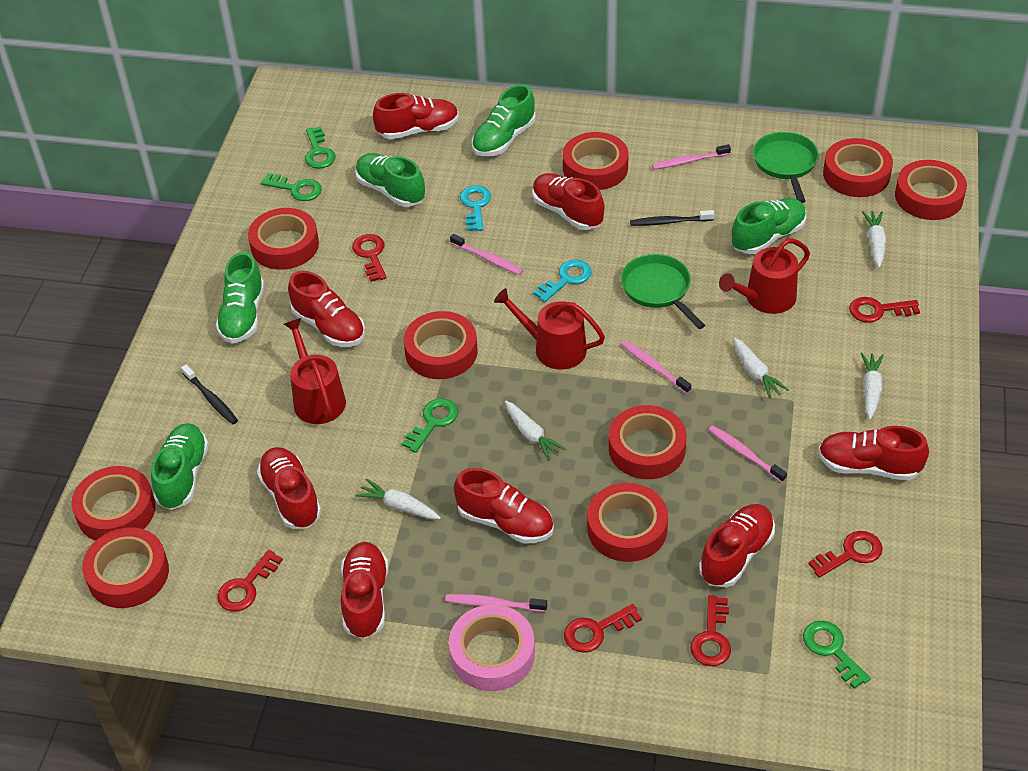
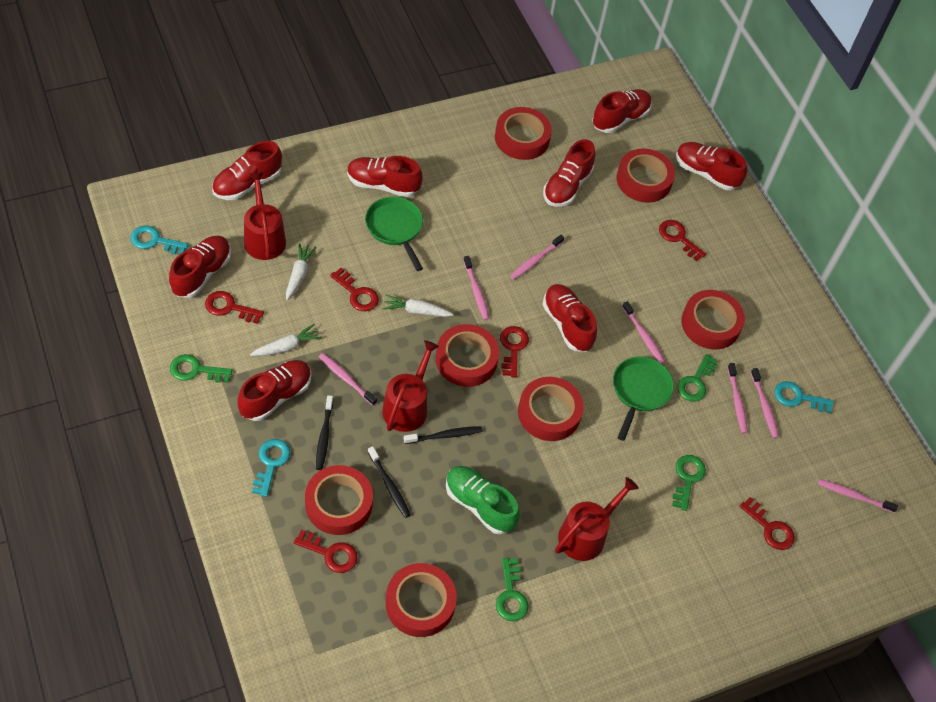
black toothbrush: [181,365,238,424] [630,210,714,226] = 2 -> [316,395,333,470] [368,446,410,518] [404,426,482,444] = 3
green shoe: [151,423,209,510] [216,252,264,343] [355,153,425,207] [472,84,535,156] [731,198,806,254] = 5 -> [446,466,520,534] = 1
pink tape: [449,605,535,691] = 1 -> none = 0
pink toothbrush: [445,594,547,612] [450,234,523,275] [621,340,691,394] [652,144,731,169] [709,426,787,482] = 5 -> [319,353,377,406] [463,256,489,320] [510,235,564,280] [622,301,665,364] [727,363,748,434] [751,368,779,438] [818,479,898,513] = 7
red tape: [71,466,156,541] [82,527,169,608] [248,208,319,270] [404,311,478,379] [563,132,628,190] [587,483,668,562] [609,405,687,479] [823,138,893,197] [895,160,967,220] = 9 -> [305,465,373,535] [386,563,457,637] [436,324,499,387] [495,107,552,160] [518,377,584,441] [616,149,675,203] [681,290,745,350] = 7
turquoise key: [460,185,491,231] [533,260,592,302] = 2 -> [130,226,189,254] [252,439,290,497] [774,381,834,413] = 3
white carrot: [355,479,441,519] [505,401,566,461] [733,337,789,399] [861,353,884,420] [862,211,886,268] = 5 -> [250,324,322,356] [286,243,317,300] [383,294,453,317] = 3

